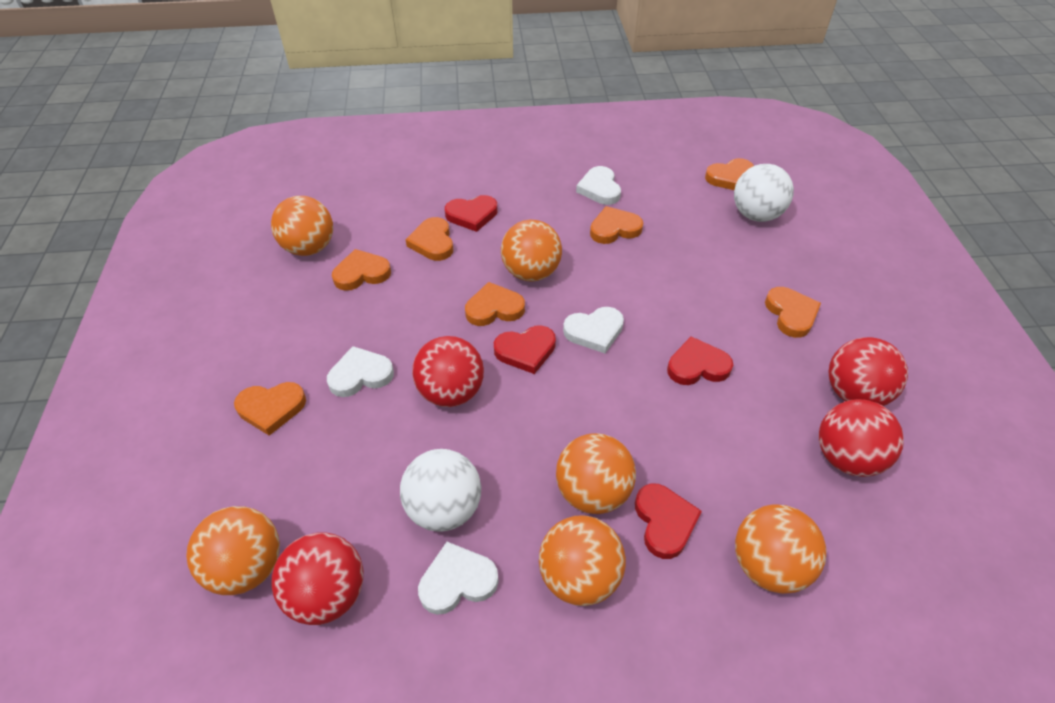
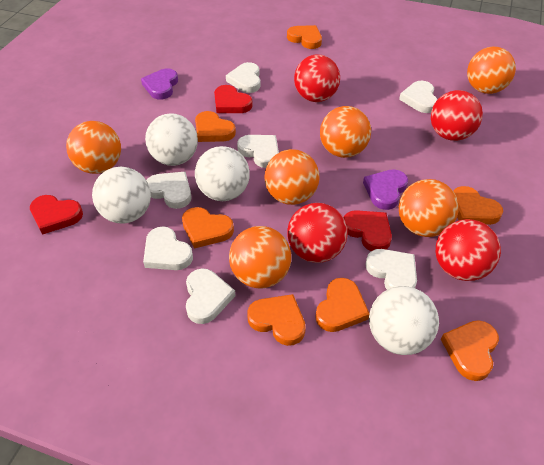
purple heart: none = 0 -> [141,68,178,100] [363,169,408,210] = 2
red heart: [445,195,497,232] [494,325,556,374] [635,483,702,559] [667,336,733,385] = 4 -> [30,195,83,235] [214,85,253,113] [344,210,392,251] = 3
white ball: [400,449,481,532] [734,164,794,222] = 2 -> [92,167,151,224] [145,113,198,166] [195,146,250,201] [369,286,439,355] = 4
white heart: [327,346,394,397] [418,542,499,615] [563,307,624,353] [576,166,621,205] = 4 -> [143,226,193,270] [146,172,191,209] [186,268,236,324] [226,62,261,93] [237,135,279,168] [365,249,417,290] [399,81,438,113] = 7

